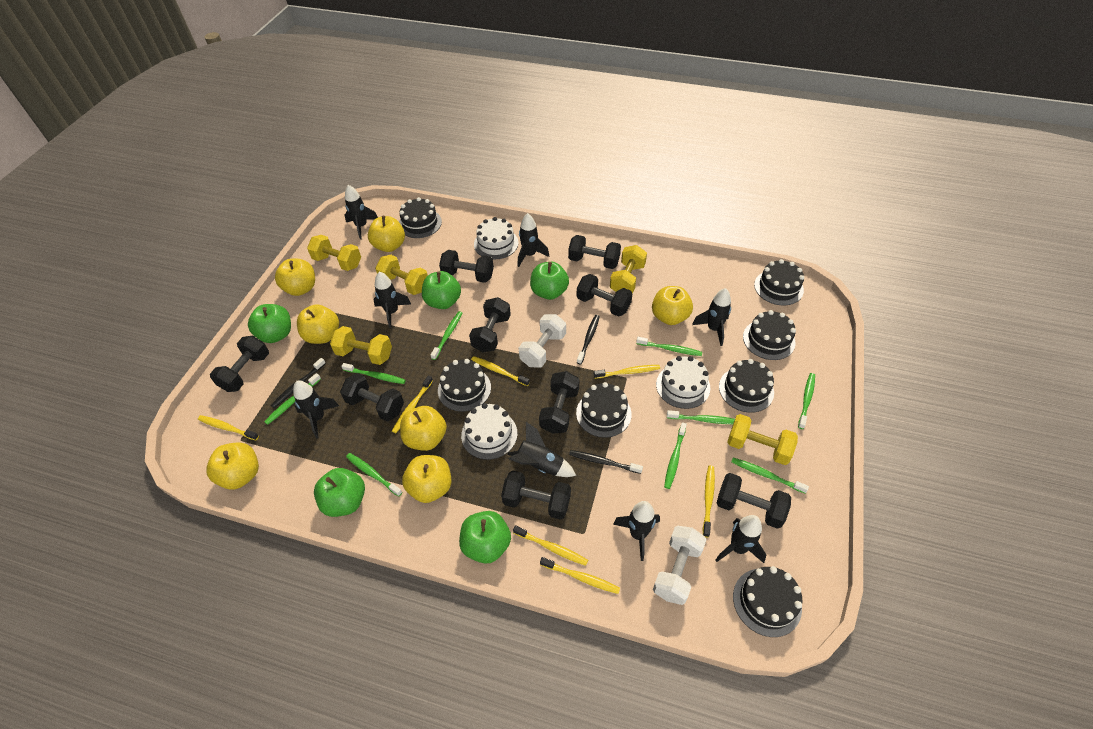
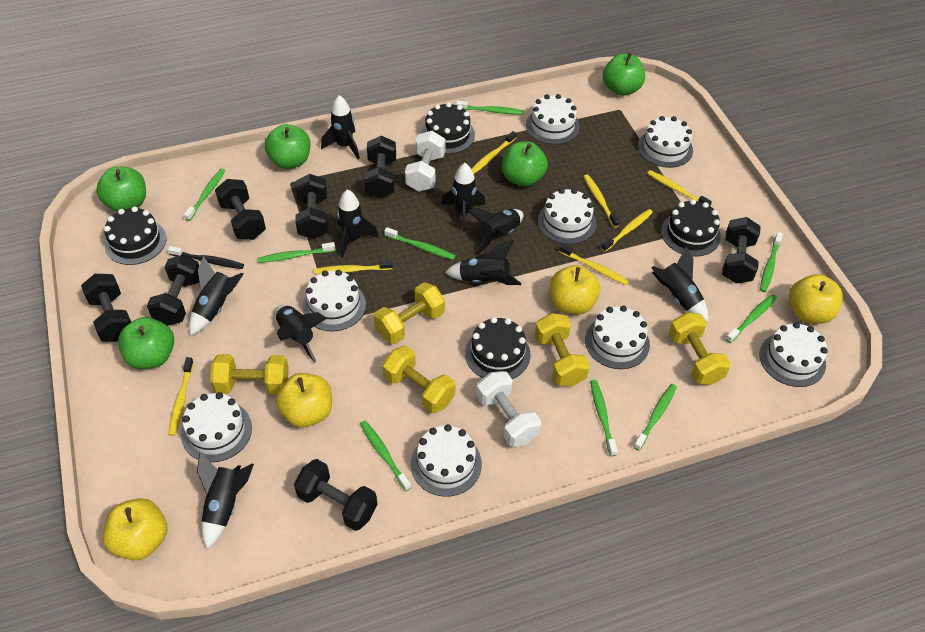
black cake: [399,197,442,238] [438,359,491,412] [576,382,631,438] [719,359,774,413] [733,566,802,637] [743,310,796,360] [754,259,804,306] = 7 -> [104,207,166,265] [421,102,475,154] [465,317,531,379] [661,199,721,257] = 4
black dumbbell: [210,336,269,392] [340,373,404,422] [439,250,494,283] [469,297,511,352] [501,470,571,520] [539,371,580,434] [568,235,621,269] [577,274,632,317] [717,473,791,529] = 9 -> [81,274,131,342] [147,255,199,326] [215,179,266,240] [294,459,378,531] [296,174,328,239] [364,136,396,198] [722,217,761,284] = 7
black rocket: [293,381,339,439] [344,185,378,239] [373,272,411,329] [508,422,576,477] [518,213,549,267] [613,501,660,561] [692,288,731,346] [715,515,767,563] = 8 -> [189,256,243,336] [197,453,254,549] [275,305,327,363] [321,95,360,159] [337,189,379,258] [441,163,485,232] [445,240,522,285] [468,208,524,255] [651,246,708,322] = 9
black toothbrush: [271,358,326,408] [569,450,643,474] [577,315,600,364] = 3 -> [168,246,244,269] = 1
white cake: [461,403,517,460] [474,217,519,259] [656,356,710,409] = 3 -> [181,392,252,462] [302,270,366,331] [411,424,482,497] [526,94,580,145] [538,188,596,244] [585,306,650,369] [638,116,693,168] [759,322,828,387] = 8
yellow apple: [206,443,259,490] [275,259,315,296] [297,304,339,344] [368,216,405,252] [400,406,447,451] [402,455,451,503] [652,286,693,325] = 7 -> [103,498,167,560] [276,373,332,427] [549,265,600,314] [789,274,843,324] = 4

